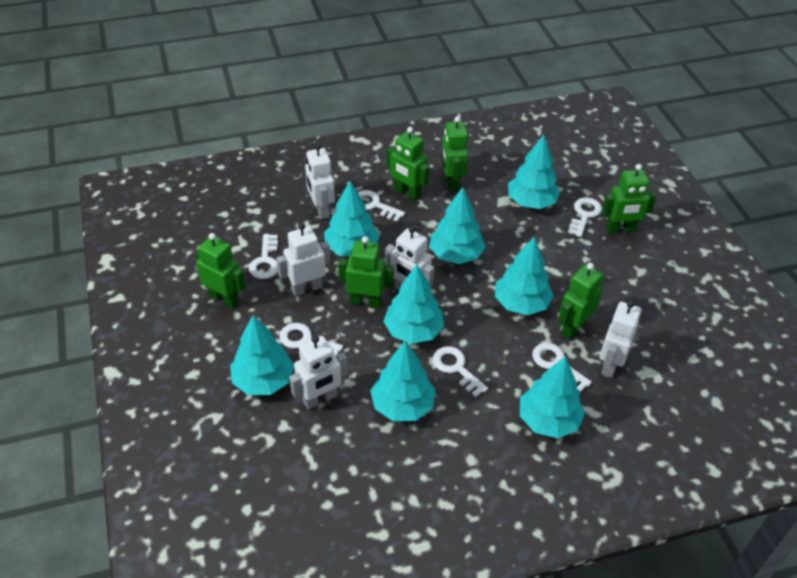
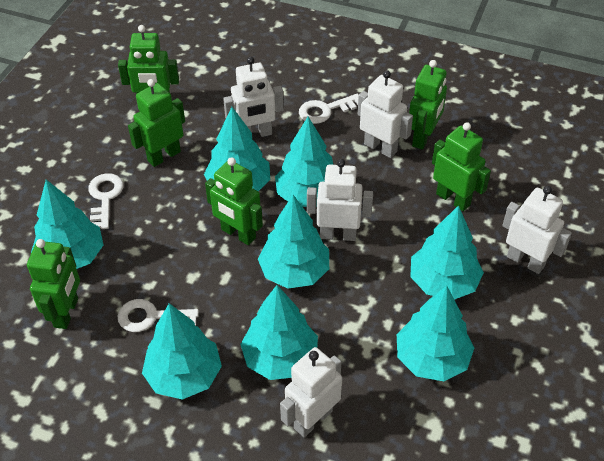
white key: [249,234,278,279] [279,323,343,357] [358,190,405,222] [433,346,488,397] [532,343,592,392] [568,197,602,237] = 6 -> [88,173,124,229] [118,299,199,332] [299,94,359,124] = 3

